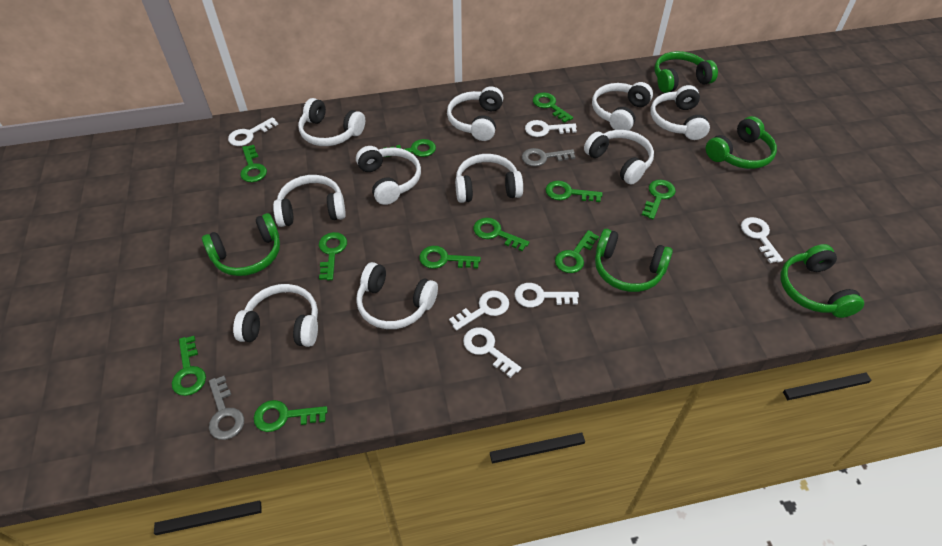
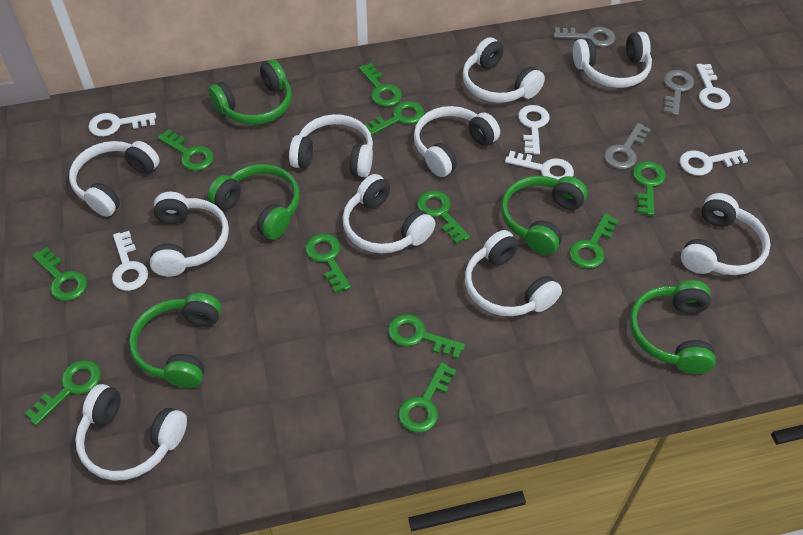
grey key: [209,376,244,440] [522,148,575,167] = 2 -> [553,27,615,47] [604,123,651,169] [664,70,694,116] = 3

